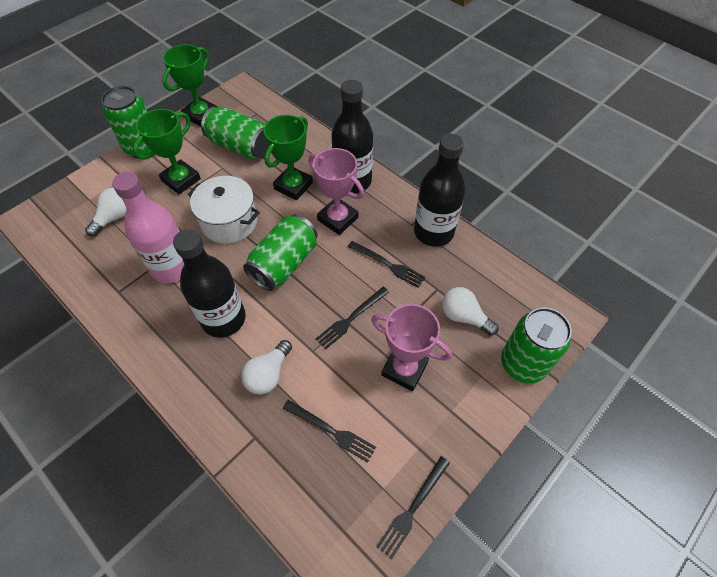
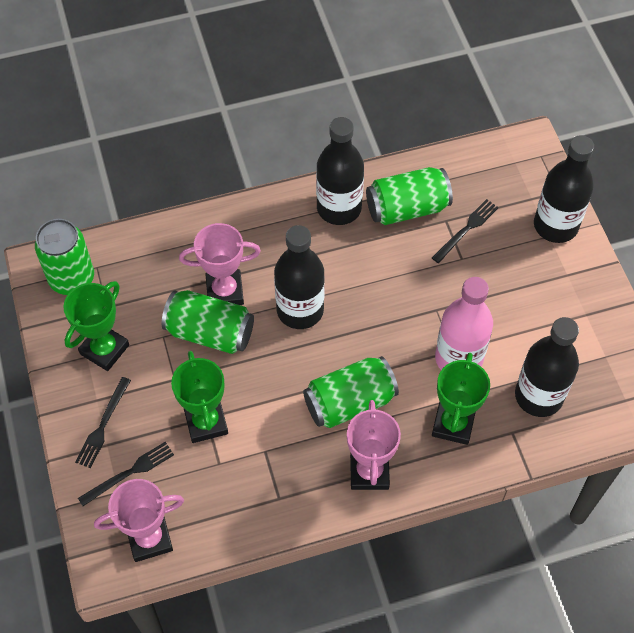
black bottle: [173,229,246,337] [331,80,373,193] [414,134,465,247] = 3 -> [274,225,325,329] [316,117,364,225] [515,317,579,417] [534,135,594,243] = 4
black fork: [283,400,376,463] [315,287,389,350] [348,241,425,288] [376,456,450,559] = 4 -> [75,377,131,468] [78,442,174,506] [432,199,499,263] = 3
pink trophy: [308,148,364,235] [371,304,452,391] = 2 -> [94,479,184,562] [179,223,261,305] [347,400,401,490] = 3
white light bulb: [85,188,127,236] [241,340,292,395] [442,287,499,336] = 3 -> none = 0
white pot: [188,176,260,244] = 1 -> none = 0

